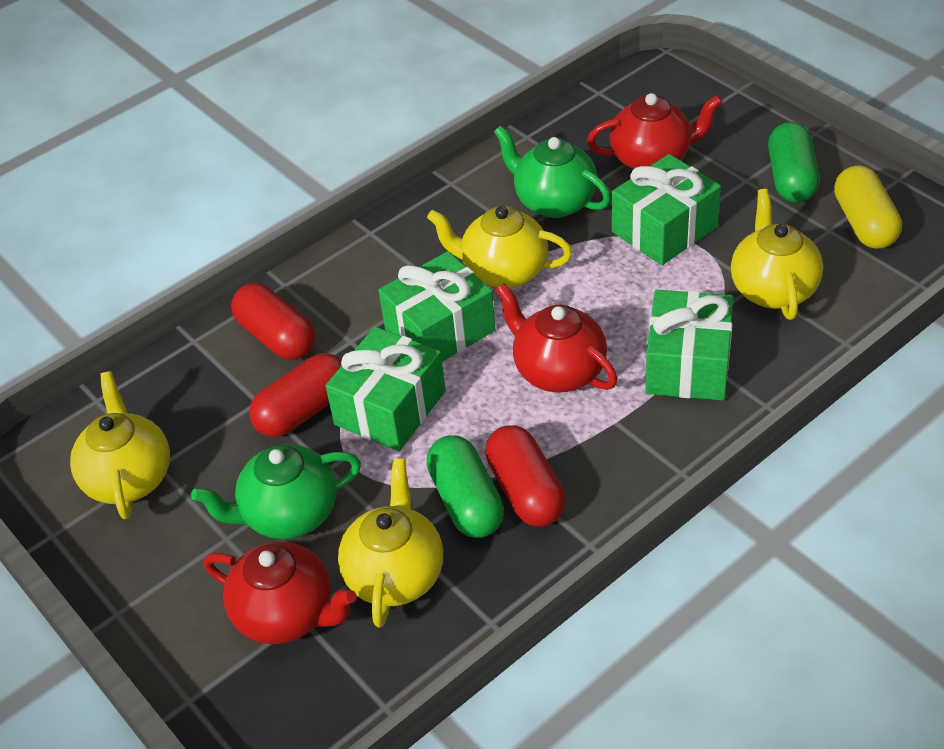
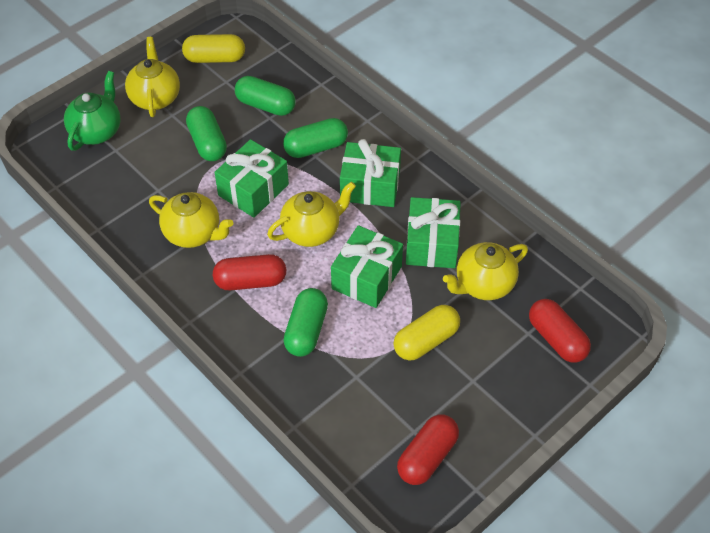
green capsule: [426,436,504,538] [768,122,820,202] = 2 -> [186,106,227,161] [235,76,296,116] [283,118,348,158] [283,288,328,357] = 4
green teapot: [191,444,361,539] [494,125,611,218] = 2 -> [64,71,121,151] = 1
red teapot: [204,541,356,644] [496,283,618,393] [587,93,723,169] = 3 -> none = 0
yellow capsule: [834,165,902,249] = 1 -> [182,34,245,63] [393,305,460,361] = 2

